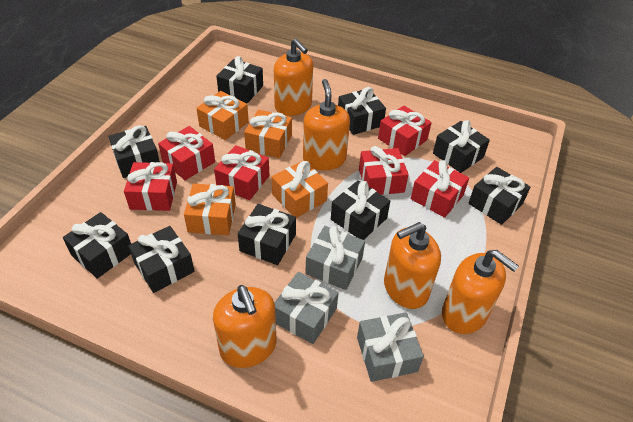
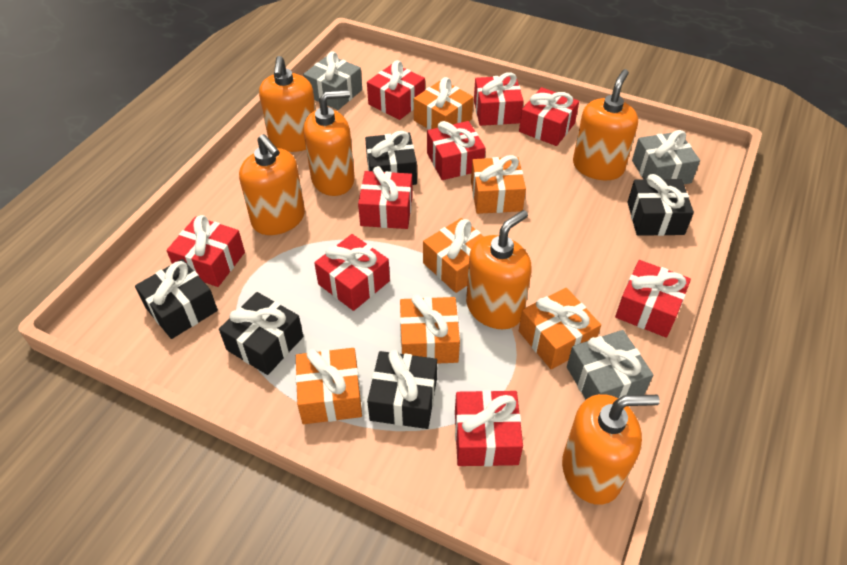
black gift: [63,212,131,279] [108,125,160,178] [128,226,194,293] [216,56,263,103] [238,204,296,265] [331,180,390,240] [338,87,386,135] [433,120,490,173] [468,167,530,225] = 9 -> [135,259,218,339] [219,292,303,375] [365,131,417,185] [367,350,437,429] [627,174,694,236] = 5
orange gift: [184,183,236,235] [196,91,249,140] [244,110,292,158] [272,160,328,218] = 4 -> [296,348,362,424] [400,294,460,364] [414,77,473,130] [423,218,484,293] [471,155,526,214] [519,288,601,369] = 6
orange soap dispenser: [213,285,276,368] [274,38,313,116] [303,79,350,170] [384,222,441,309] [442,250,519,334] = 5 -> [239,134,305,235] [259,56,316,152] [304,90,355,196] [466,210,531,329] [562,394,660,504] [573,69,638,180] = 6
red gift: [124,162,177,211] [158,126,215,180] [214,145,269,200] [359,146,409,195] [378,106,432,156] [411,160,469,218] = 6 -> [167,215,245,287] [314,234,390,311] [358,166,413,229] [367,60,425,120] [427,121,485,180] [455,390,523,467] [474,72,524,126] [519,87,579,146] [615,260,691,338] = 9

